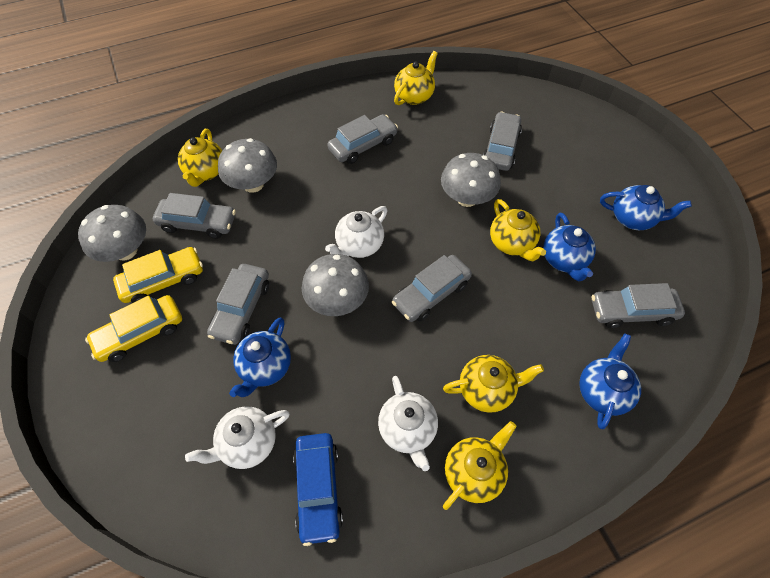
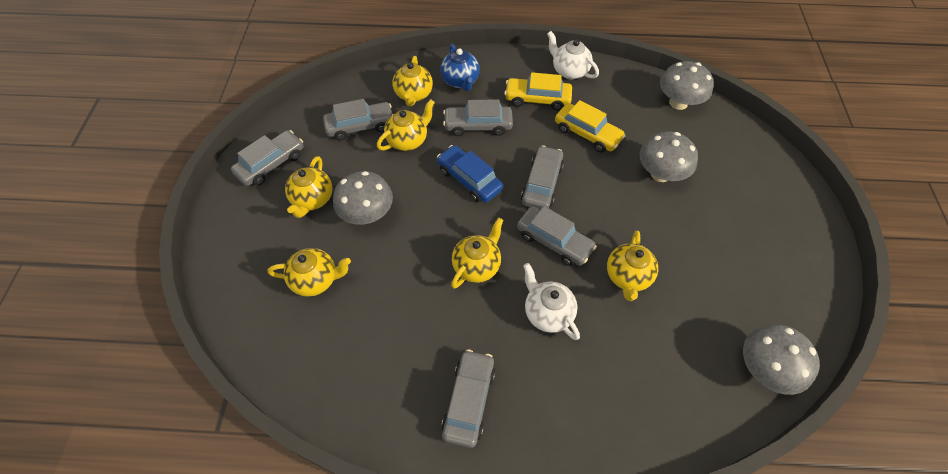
blue teapot: [229,317,291,397] [543,213,596,281] [579,333,641,429] [600,185,692,230] = 4 -> [440,44,480,91] = 1
white teapot: [185,406,290,469] [325,206,387,258] [378,376,438,471] = 3 -> [523,263,580,340] [547,31,599,79] = 2
yellow teapot: [178,129,222,187] [394,51,438,105] [443,355,544,413] [443,421,516,510] [490,199,546,261] = 5 -> [268,248,351,297] [285,156,332,218] [377,99,435,151] [392,56,433,106] [451,218,504,289] [607,230,658,301] = 6

